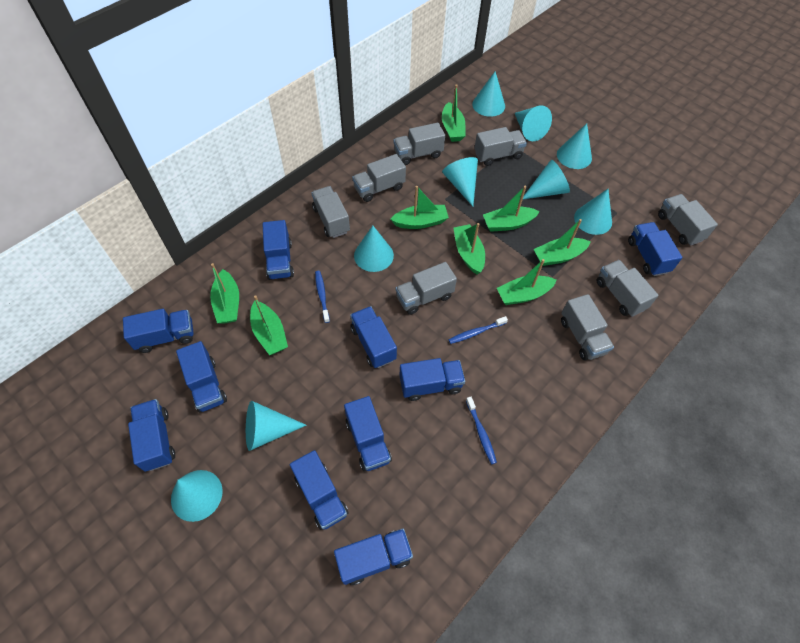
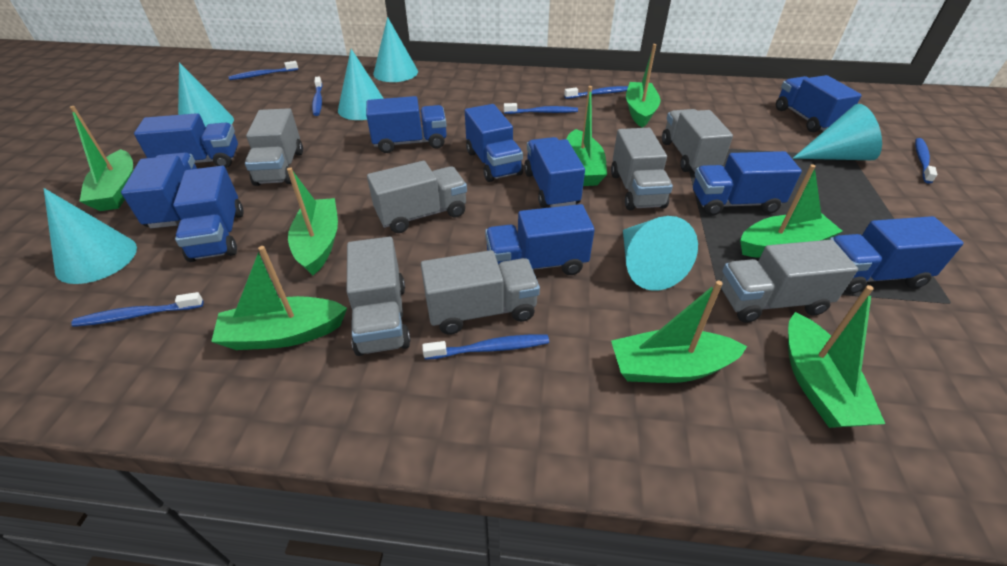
blue toothbrush: [315,271,330,323] [448,316,508,344] [466,397,497,464] = 3 -> [71,292,203,327] [228,61,298,80] [312,76,323,116] [422,334,549,360] [504,103,578,114] [564,86,628,99] [915,138,938,184] = 7
grey truck: [311,186,350,238] [352,154,406,202] [393,123,445,165] [396,262,457,315] [474,127,527,166] [561,294,614,361] [597,260,659,317] [658,194,718,246] = 8 -> [245,108,303,186] [347,237,411,356] [367,161,467,233] [421,250,540,335] [611,128,673,210] [662,109,733,172] [720,240,858,323] = 7
turquoise cone: [171,470,223,522] [246,401,306,451] [354,226,394,272] [442,157,478,206] [472,71,505,117] [515,105,552,141] [523,160,570,199] [557,123,592,169] [574,189,612,235] = 9 -> [44,188,137,284] [178,63,234,127] [338,49,384,120] [373,17,418,82] [623,216,698,291] [793,104,882,160] = 6

